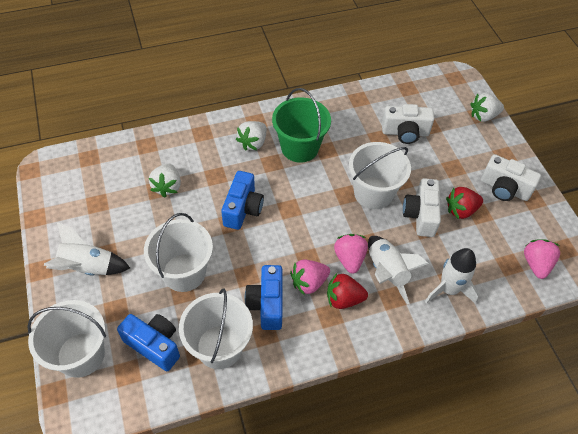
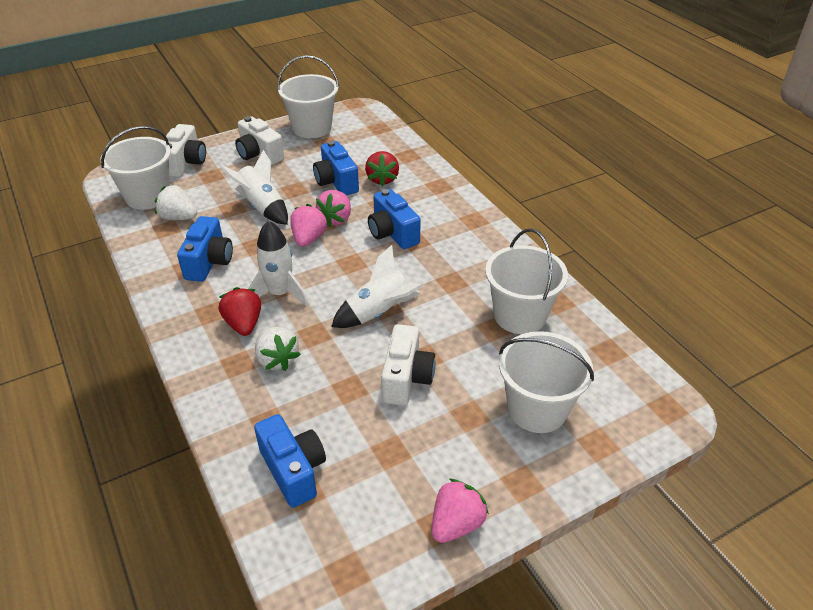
blue camera: [117,314,180,371] [221,171,264,230] [245,265,282,330] = 3 -> [177,216,233,282] [254,414,326,508] [313,141,359,195] [368,189,421,249] = 4
green bucket: [272,88,331,163] = 1 -> none = 0
white strawberry: [149,164,181,198] [236,121,266,151] [471,93,504,122] = 3 -> [155,184,197,220] [255,327,301,371] = 2

